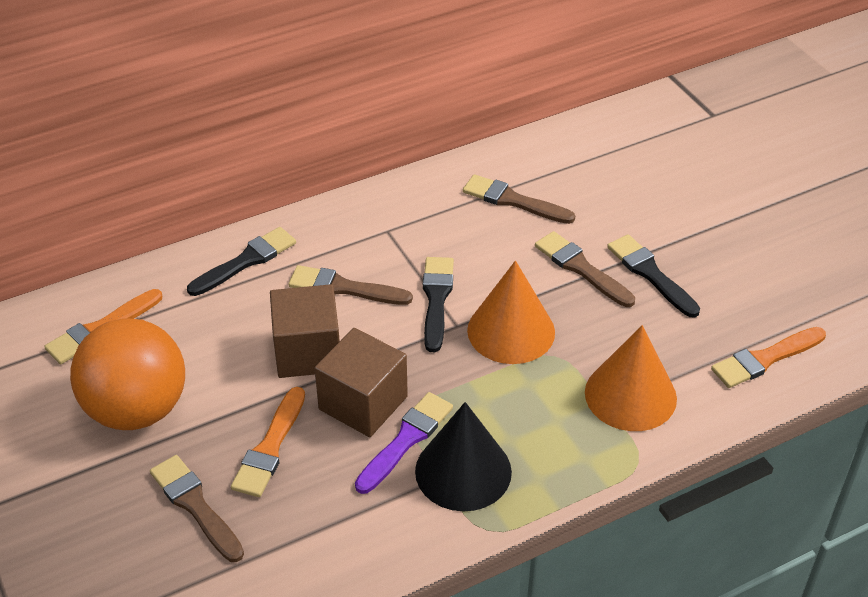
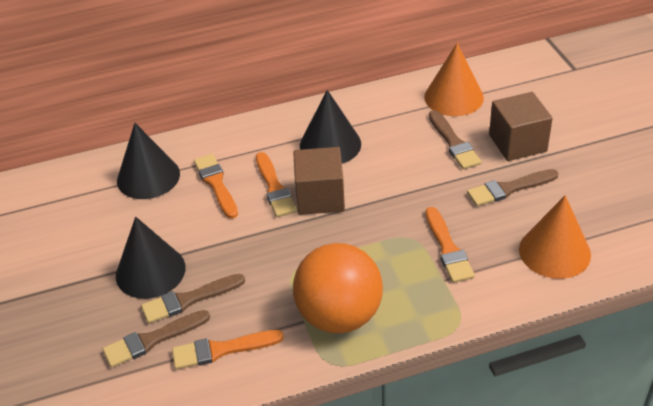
black brush: [187,227,296,296] [423,257,454,352] [607,234,700,318] = 3 -> none = 0
black cone: [415,402,512,511] = 1 -> [116,217,186,299] [117,123,180,199] [300,90,361,164] = 3
orange brush: [44,289,162,364] [231,387,305,497] [711,327,826,388] = 3 -> [172,330,284,369] [194,154,238,219] [256,152,297,217] [426,207,475,283] = 4
purple brush: [355,392,453,494] = 1 -> none = 0

